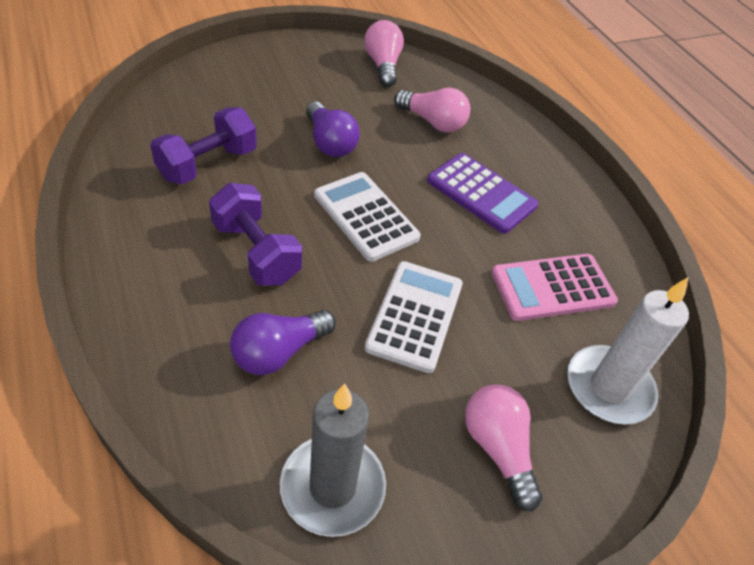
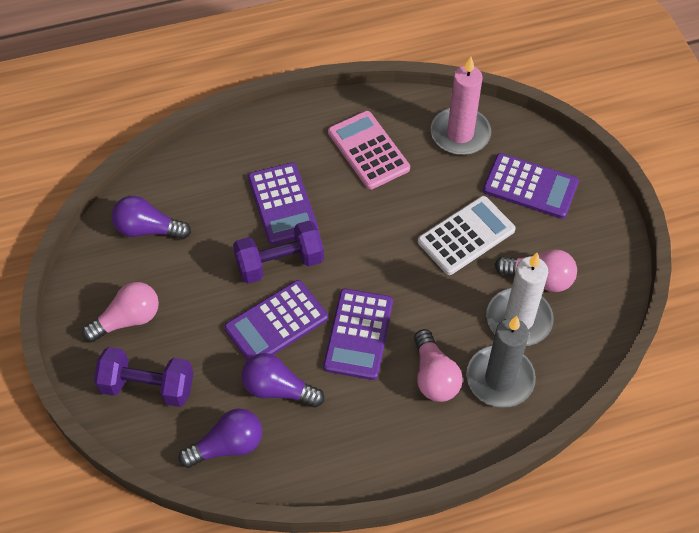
pink candle: none = 0 -> [431,57,491,155] = 1
purple calculator: [427,153,539,234] = 1 -> [224,280,328,361] [248,162,318,245] [323,288,393,380] [483,153,579,219] = 4
purple light bulb: [230,310,336,375] [306,102,360,157] = 2 -> [112,196,191,239] [178,409,262,468] [242,353,324,408] = 3
white calculator: [314,172,421,262] [365,261,463,373] = 2 -> [418,196,516,275] = 1

